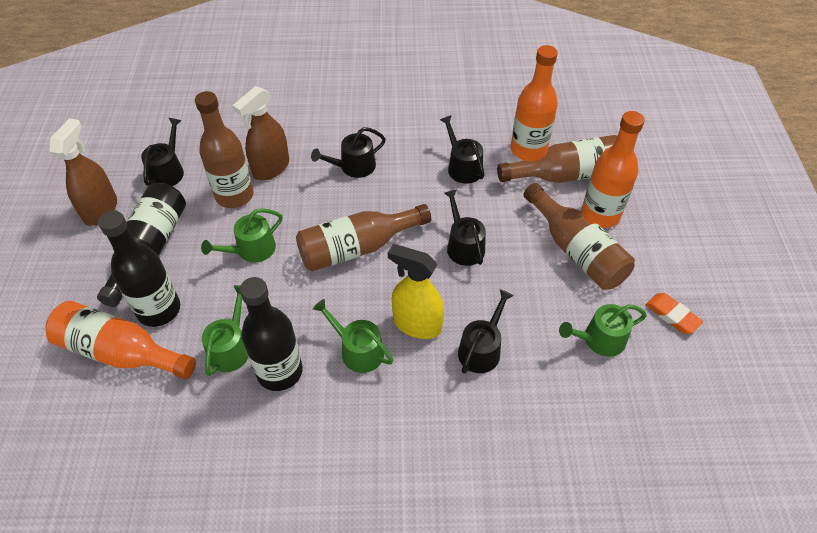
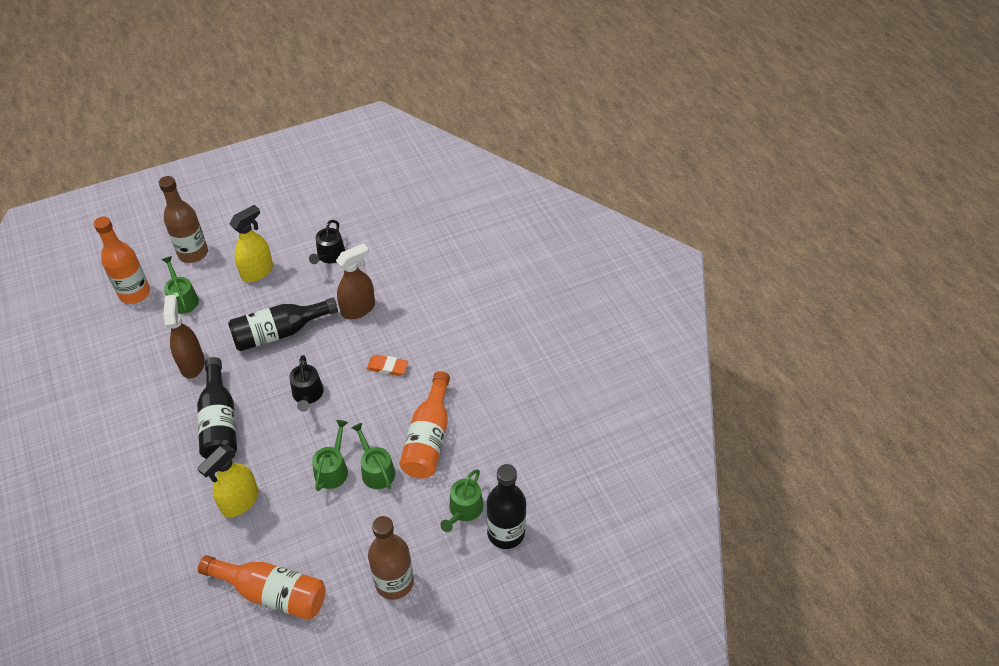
black watering can: [141,118,184,186] [311,127,386,178] [440,115,484,184] [444,189,486,266] [458,289,514,374] = 5 -> [289,355,324,412] [309,220,345,264] = 2
brown bottle: [195,91,254,208] [296,204,431,272] [497,135,617,183] [523,183,635,290] = 4 -> [159,176,208,263] [368,516,414,600] = 2
yellow spray bottle: [388,244,444,339] = 1 -> [198,445,259,518] [230,205,273,282] = 2

